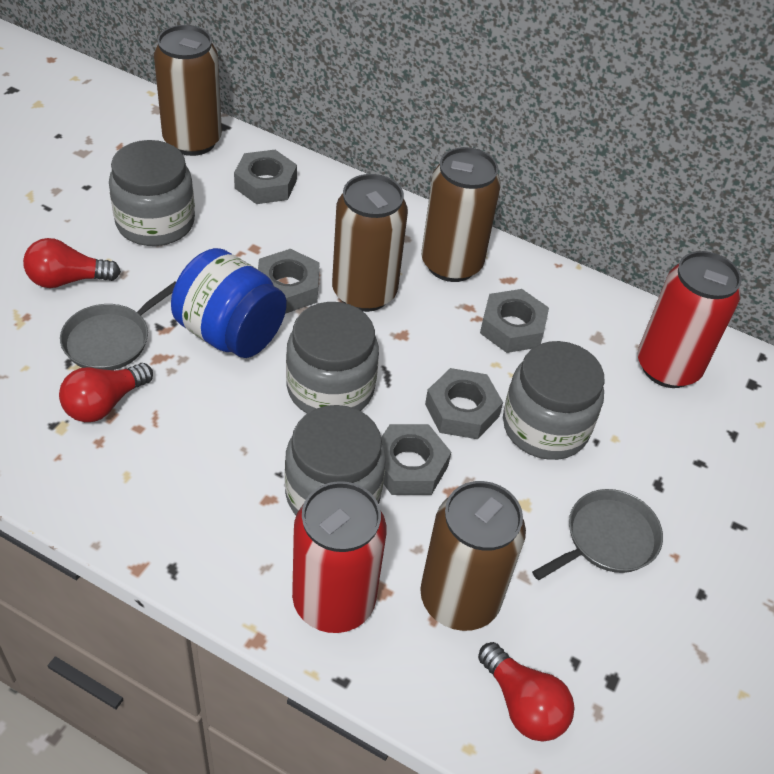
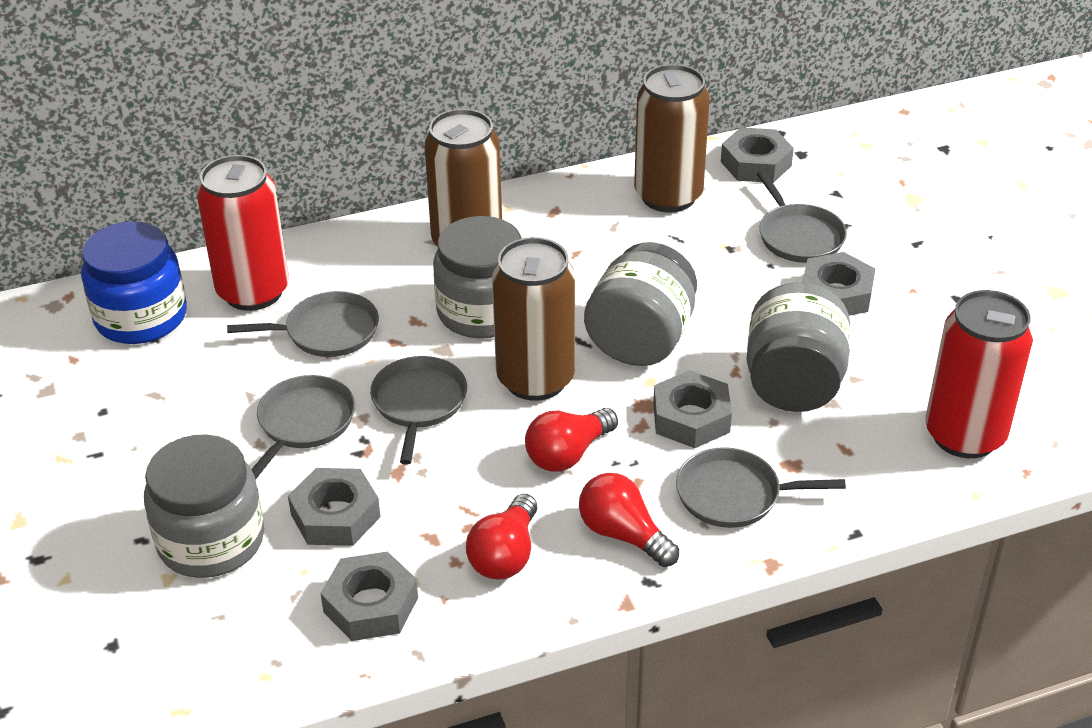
brown can: [154,25,222,156] [332,174,408,312] [420,481,526,631] [421,147,501,282] = 4 -> [424,109,502,246] [492,237,575,401] [634,64,710,212] = 3
grey pan: [60,281,176,370] [532,489,663,580] = 2 -> [227,291,379,357] [251,375,355,480] [370,356,467,465] [676,447,846,528] [757,171,847,263] = 5

